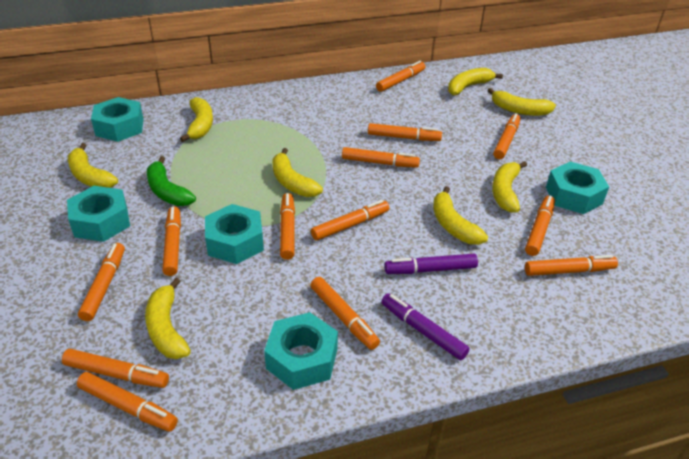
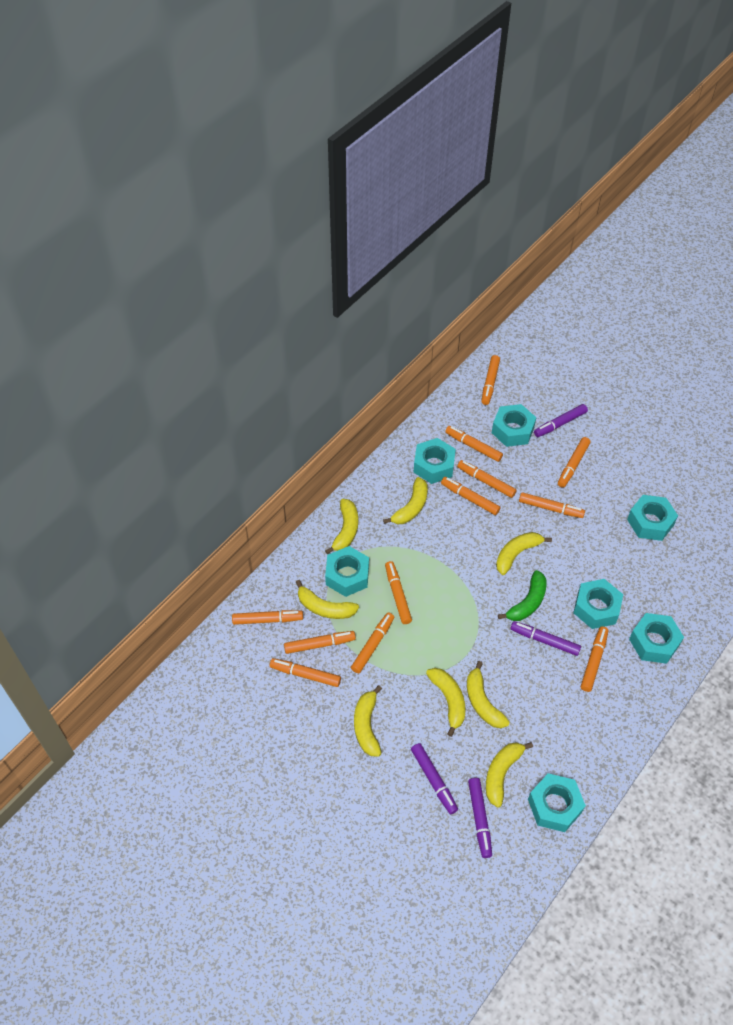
orange marker: [62,349,169,388] [77,372,178,431] [78,243,125,321] [162,206,181,276] [280,193,295,260] [310,277,380,350] [311,200,389,241] [342,147,420,168] [368,123,442,141] [376,61,425,92] [493,113,520,159] [525,195,555,256] [525,255,618,276] = 13 -> [232,610,303,625] [270,658,341,687] [284,631,356,654] [351,612,394,673] [385,561,412,624] [441,477,500,515] [445,426,503,462] [457,460,516,498] [481,355,500,405] [519,492,585,518] [558,437,590,487] [581,626,609,692] = 12
purple marker: [381,293,470,360] [384,254,478,274] = 2 -> [411,743,458,814] [468,778,492,858] [511,621,581,656] [534,404,588,437] = 4
turquoise nut: [67,186,130,242] [91,97,144,142] [205,204,264,264] [264,312,338,390] [546,161,609,214] = 5 -> [325,546,369,597] [413,438,456,484] [492,404,536,447] [528,773,586,832] [573,579,623,629] [627,495,678,541] [629,613,684,664] = 7

